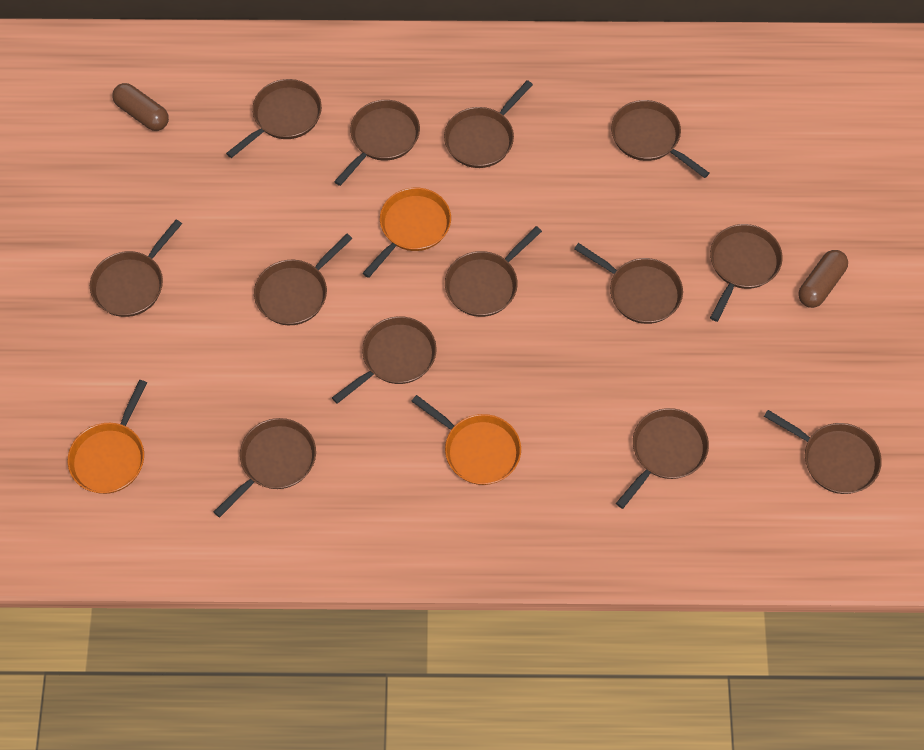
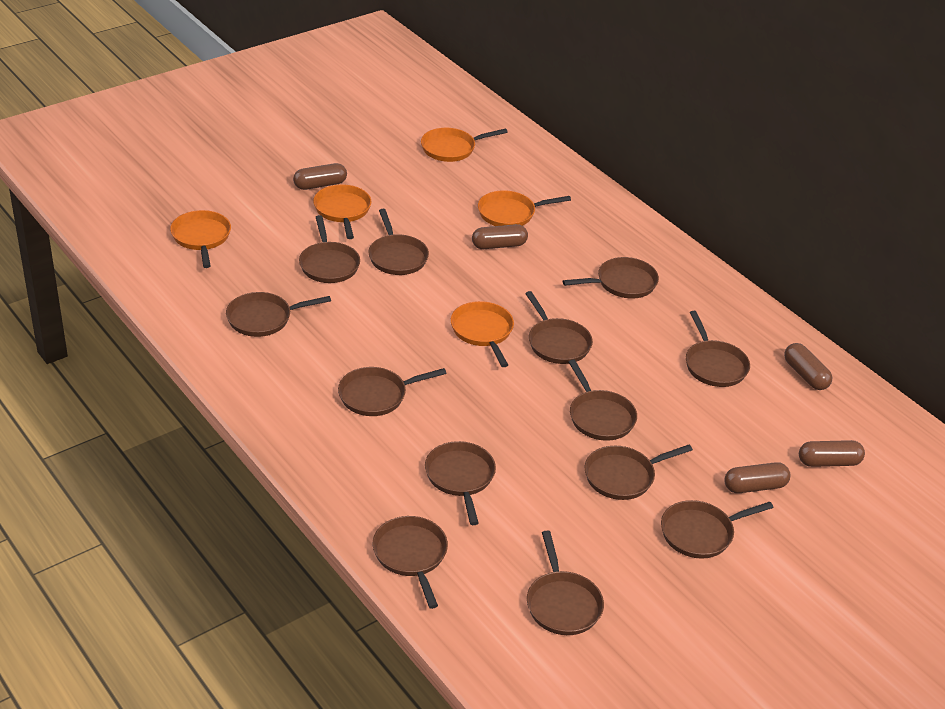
brown capsule: [112,83,169,131] [798,250,848,308] = 2 -> [293,163,347,190] [472,224,528,249] [724,462,790,493] [784,343,833,390] [799,440,865,467] = 5
orange pan: [68,380,147,494] [363,188,451,278] [412,395,521,485] = 3 -> [170,210,231,268] [313,185,371,239] [421,128,508,162] [451,301,514,367] [478,190,571,226] = 5

